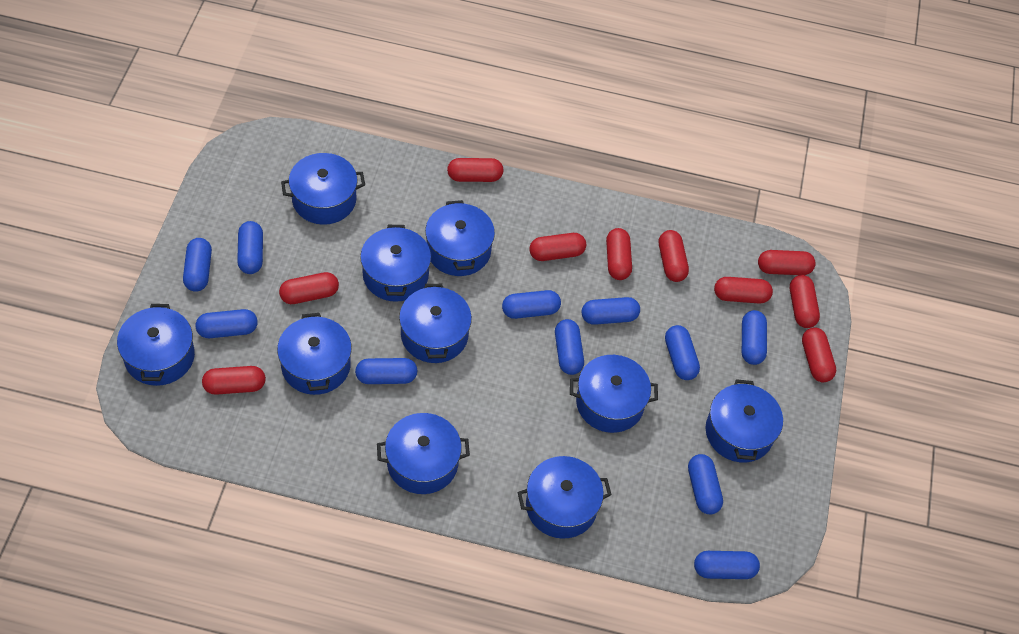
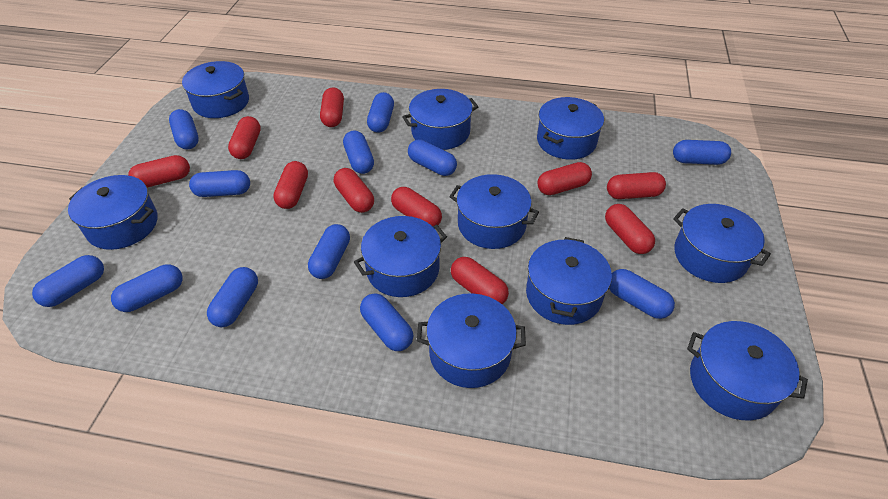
blue capsule: [183,238,212,292] [196,309,258,338] [237,221,263,274] [355,358,417,384] [502,290,561,319] [555,319,584,375] [582,297,640,325] [665,325,700,380] [688,454,723,514] [694,551,760,579] [742,310,767,365] = 11 -> [32,255,104,307] [111,264,183,312] [169,109,199,150] [189,170,250,197] [207,267,258,327] [308,224,350,279] [343,130,374,174] [360,293,414,351] [367,92,394,133] [408,139,457,176] [609,269,675,319] [673,140,731,165] = 12

